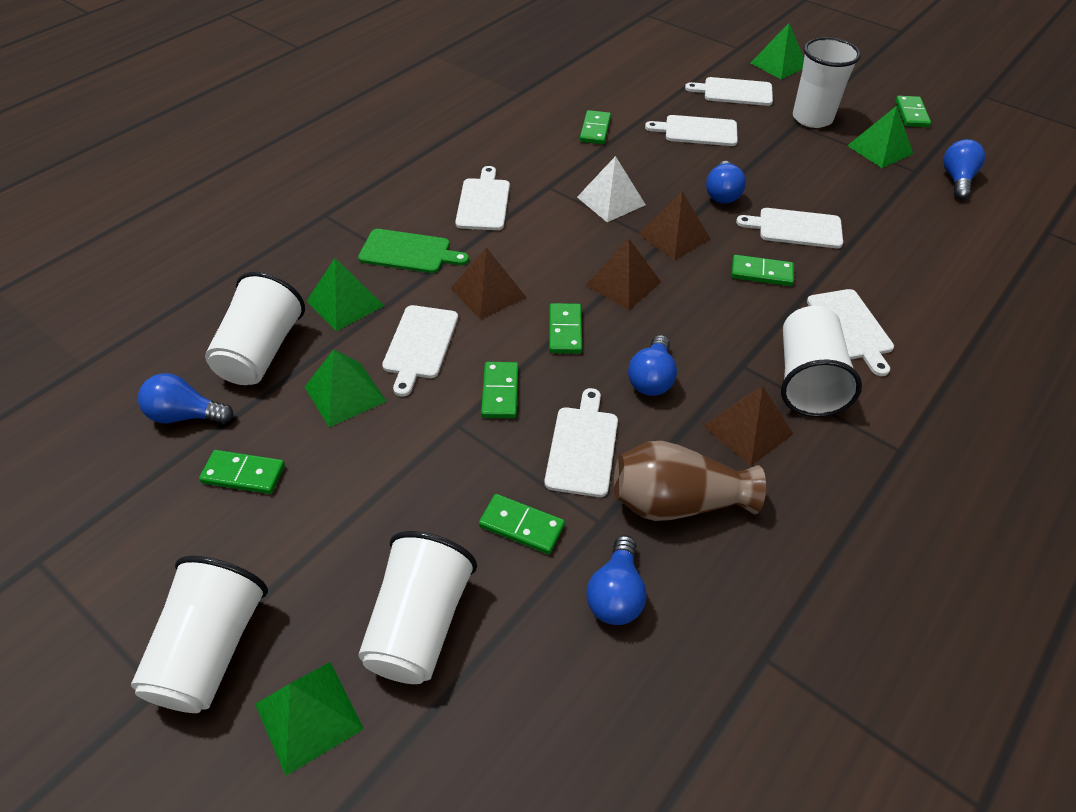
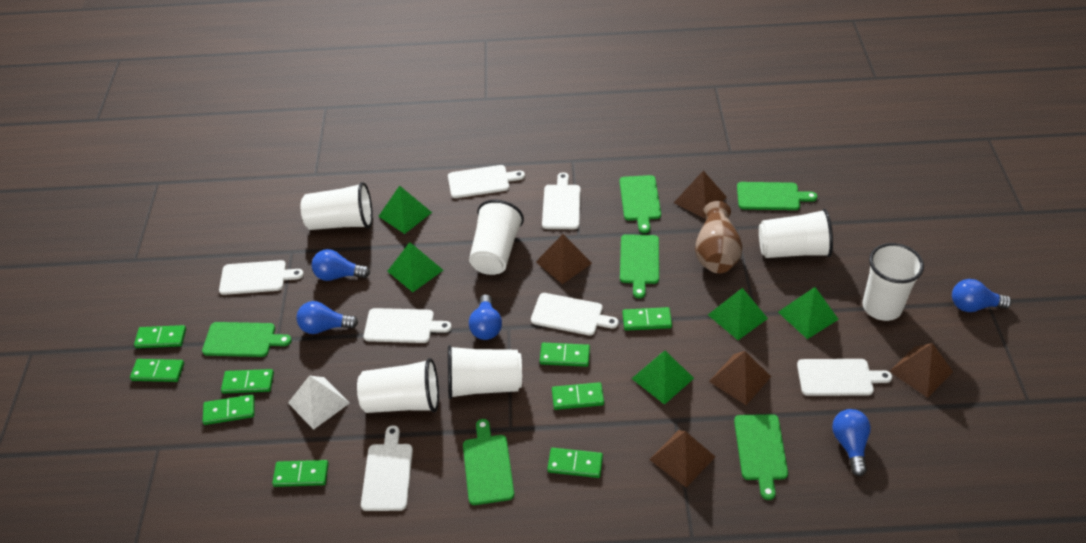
brown pyramid: [451,247,527,320] [585,239,661,310] [639,192,711,260] [703,386,793,466] = 4 -> [536,234,592,284] [649,430,715,488] [674,171,727,218] [709,351,771,405] [889,343,953,398] = 5
green cutting board: [358,229,469,273] = 1 -> [202,322,292,357] [463,419,514,505] [620,175,661,233] [620,234,659,298] [734,414,788,500] [737,182,817,210] = 6
green domino: [199,450,285,494] [479,494,565,554] [481,362,519,418] [549,303,582,354] [580,110,611,144] [731,255,794,286] [896,96,931,127] = 7 -> [130,359,184,382] [134,325,186,348] [203,394,255,425] [221,369,274,393] [272,460,329,487] [540,343,590,367] [547,448,603,478] [552,382,604,410] [622,307,672,331] = 9
white cup: [131,556,268,713] [205,272,305,385] [358,531,477,684] [781,306,862,417] [793,37,861,128] = 5 -> [301,182,373,230] [357,358,439,413] [448,345,522,399] [469,200,524,275] [759,208,833,258] [863,243,924,321] = 6

